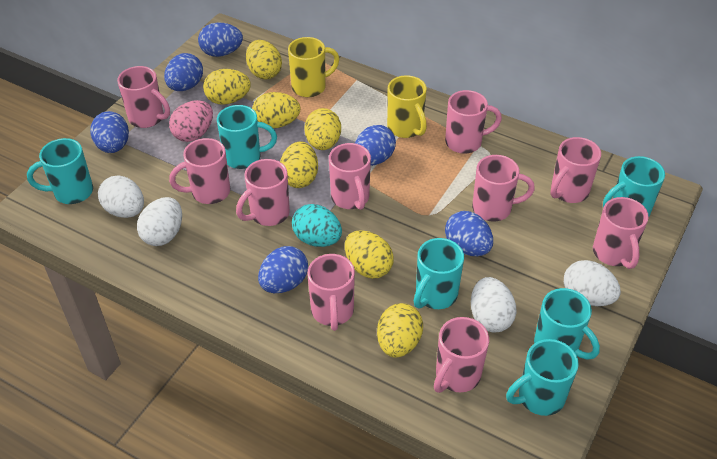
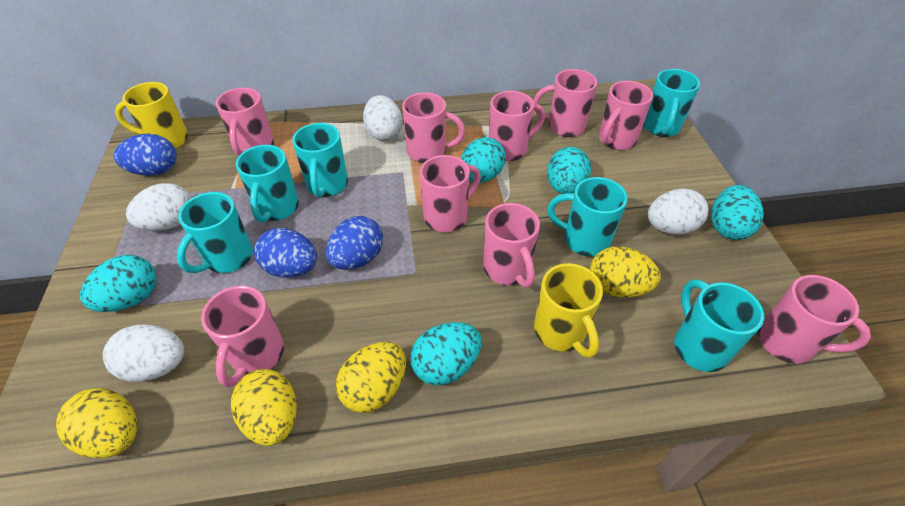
blue egg: [90,111,129,153] [164,53,203,91] [198,22,243,57] [258,246,308,293] [355,125,396,166] [445,211,493,256] = 6 -> [113,134,177,176] [254,228,317,278] [326,216,383,270] = 3
pink egg: [169,100,213,142] = 1 -> none = 0
pink mug: [117,66,170,128] [169,138,230,204] [236,159,290,226] [307,254,355,331] [329,143,371,210] [434,317,489,393] [445,90,502,154] [472,155,535,222] [550,137,601,203] [593,197,649,269] = 10 -> [201,286,284,387] [216,88,274,156] [402,92,465,163] [420,155,481,232] [483,203,540,288] [489,91,545,161] [533,69,597,137] [599,81,653,150] [758,275,871,364] = 9
turquoise egg: [292,204,342,247] = 1 -> [80,255,157,312] [410,322,481,385] [460,137,506,183] [547,147,591,194] [711,185,764,240] = 5
yellow egg: [203,69,251,105] [246,40,282,80] [252,92,301,128] [280,141,318,188] [304,108,341,150] [345,230,394,279] [377,303,423,358] = 7 -> [56,388,137,458] [231,369,297,446] [336,342,406,413] [590,246,661,298] = 4

